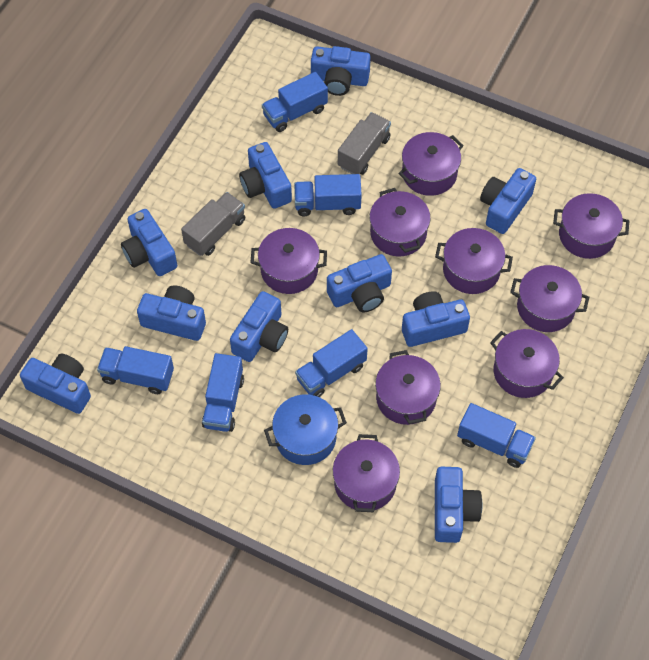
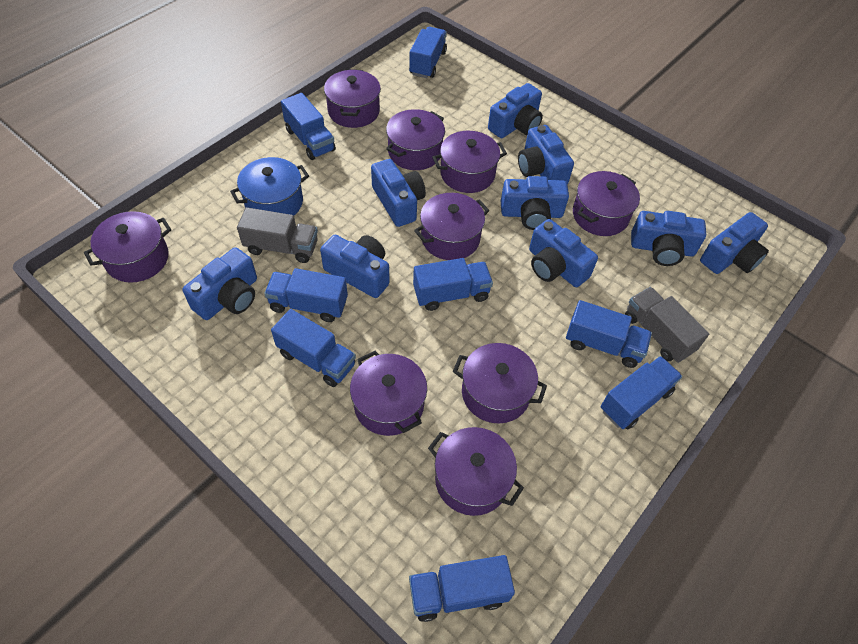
blue camera: [20,354,91,414] [121,209,177,276] [137,285,206,341] [230,291,288,362] [239,142,292,209] [311,46,371,96] [327,254,392,312] [402,291,470,347] [435,467,482,543] [480,168,536,234] = 10 -> [182,247,257,320] [320,235,390,298] [371,159,426,227] [488,83,543,138] [501,176,569,230] [518,125,574,184] [529,219,598,287] [631,211,706,266] [700,212,769,274] = 9
blue truck: [97,346,174,394] [202,353,244,432] [262,72,328,132] [294,174,362,217] [295,329,368,397] [457,403,536,468] = 6 -> [264,268,348,322] [271,309,356,387] [281,93,336,160] [409,27,447,78] [409,555,515,622] [413,258,493,311] [566,300,652,368] [601,356,682,429] = 8

